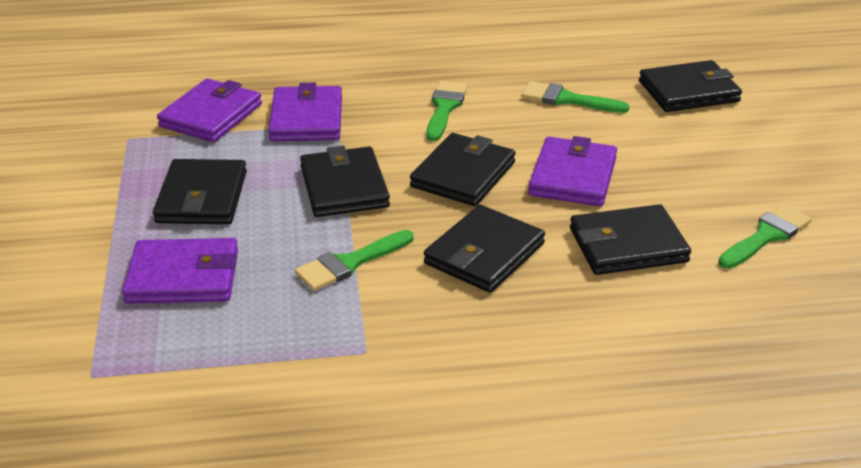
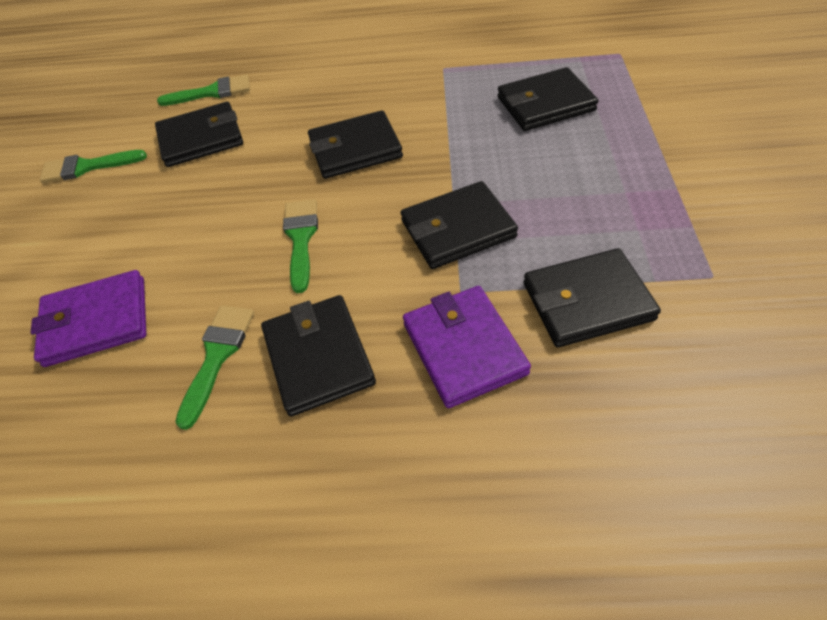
purple wallet: [122,238,238,304] [157,78,262,142] [268,83,342,141] [528,136,617,206] = 4 -> [31,270,146,367] [403,286,531,408] = 2

